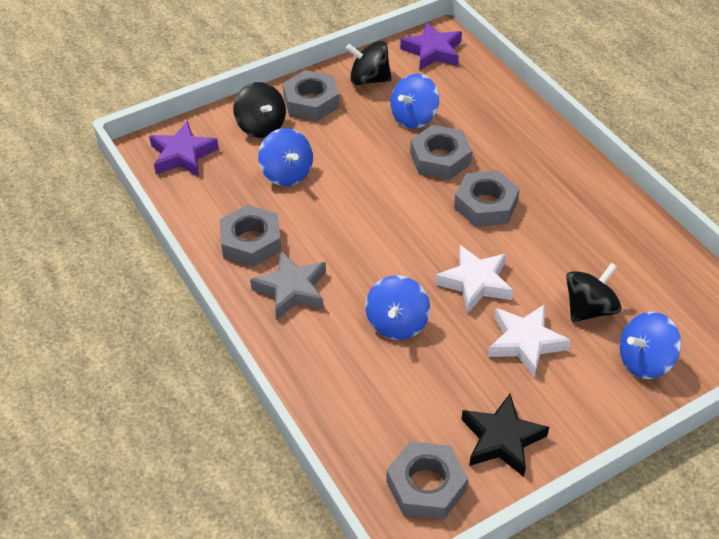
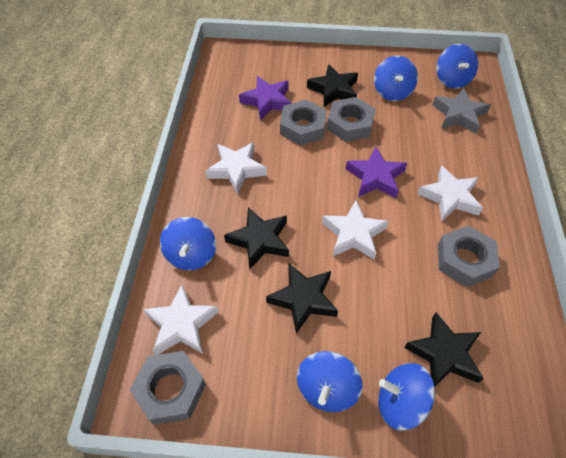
black spinning top: [233,82,286,138] [346,41,392,85] [566,263,622,322] = 3 -> none = 0
black star: [461,394,549,477] = 1 -> [224,207,289,269] [266,264,338,334] [307,64,358,107] [404,312,484,386] = 4
blue spinning top: [258,128,313,186] [365,275,430,340] [390,74,439,129] [620,312,681,379] = 4 -> [160,217,216,270] [297,351,363,412] [374,56,418,101] [378,363,435,431] [436,44,478,89] = 5
grey nut: [220,205,281,267] [283,70,340,121] [386,441,468,520] [410,125,472,180] [454,170,520,227] = 5 -> [130,351,206,425] [280,100,326,146] [327,97,376,142] [438,226,500,287] = 4
white star: [435,245,513,313] [488,304,571,377] = 2 -> [143,285,219,355] [206,142,267,194] [322,200,389,260] [418,165,483,221] = 4

